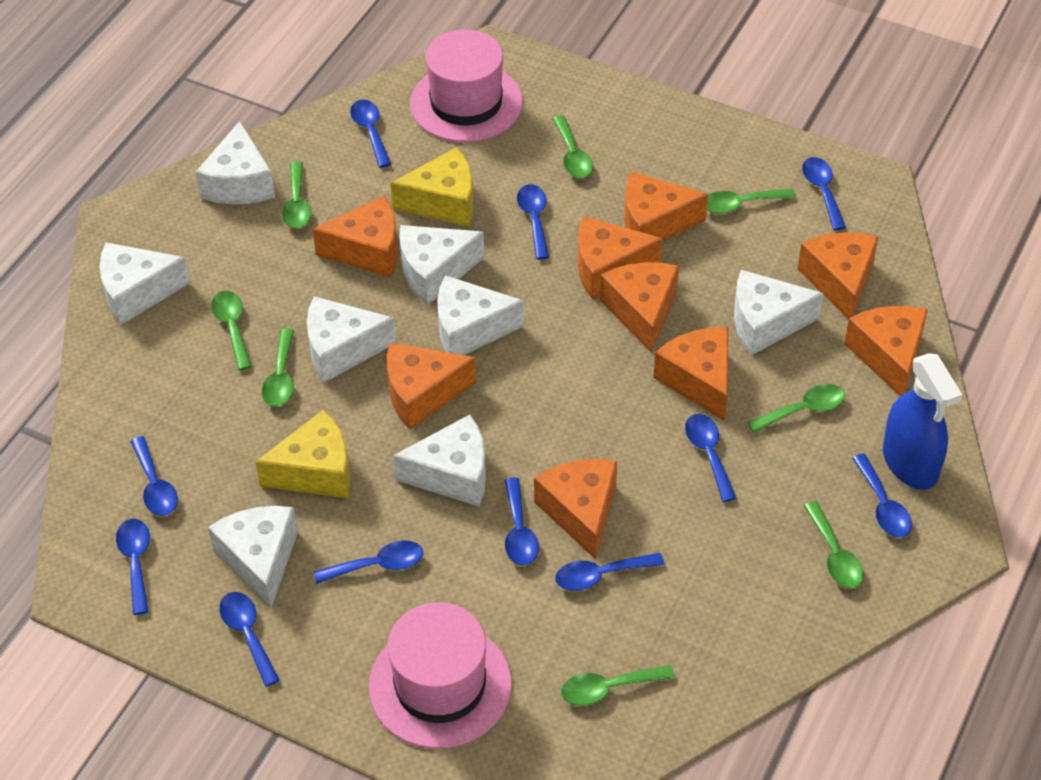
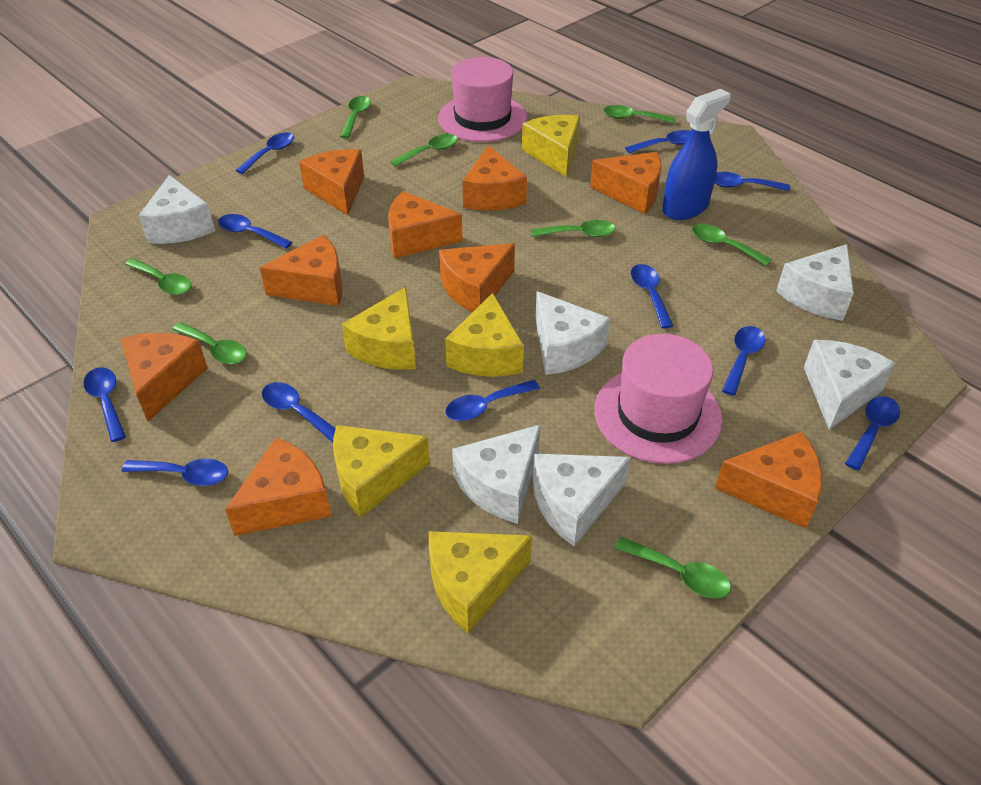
white cheese: [100,243,190,325] [196,121,275,204] [208,506,298,609] [307,296,396,383] [393,414,486,507] [399,225,484,305] [437,275,524,355] [734,270,823,356] = 8 -> [139,175,215,244] [452,424,541,524] [533,454,630,546] [535,291,610,375] [776,244,854,321] [804,340,896,430] = 6
yellow cheese: [255,409,351,498] [390,147,474,227] = 2 -> [333,425,430,518] [342,287,416,370] [429,531,532,634] [445,293,524,377] [522,115,580,177] = 5

